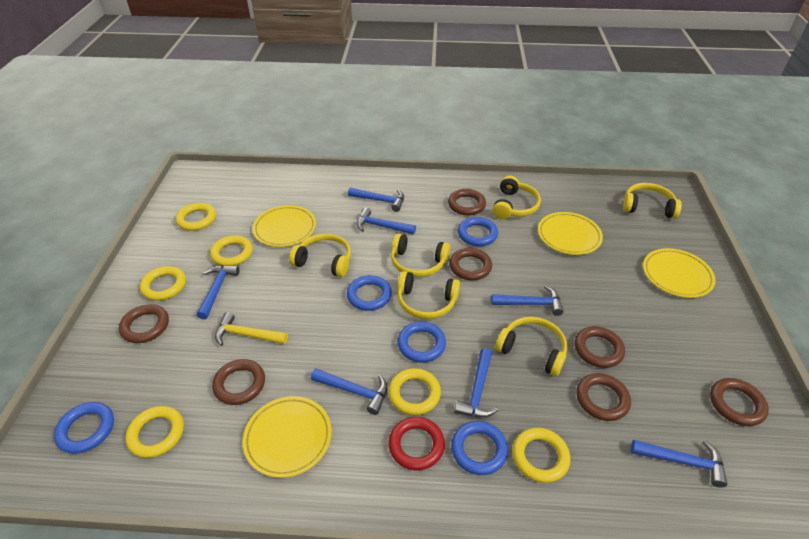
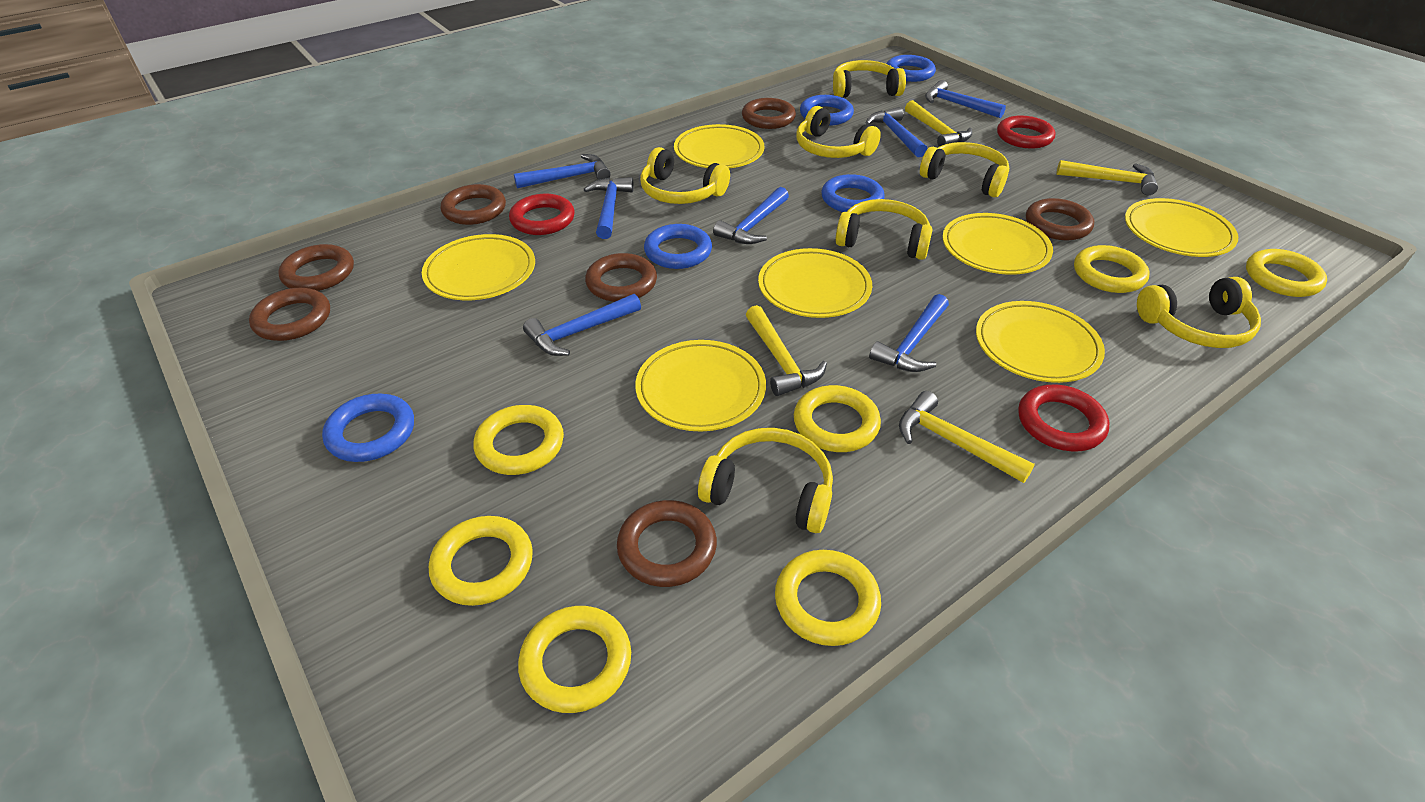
red ring: [389,417,445,470] = 1 -> [509,194,575,235] [997,115,1055,149] [1018,385,1109,451] = 3
yellow hammer: [215,312,288,346] = 1 -> [746,305,827,396] [899,391,1035,483] [905,100,972,147] [1057,160,1158,195] = 4
yellow headphones: [289,233,351,277] [391,233,450,277] [397,271,460,319] [492,176,541,219] [495,317,567,376] [623,183,682,219] = 6 -> [640,147,730,204] [698,428,833,533] [796,106,881,158] [833,60,906,98] [836,199,932,260] [920,142,1009,197] [1137,277,1261,348] = 7
yellow plate: [243,396,332,478] [253,205,316,247] [538,212,603,255] [643,248,716,298] = 4 -> [422,234,535,300] [635,340,766,431] [674,124,764,168] [758,248,872,318] [943,213,1053,275] [976,301,1105,383] [1125,198,1238,257] = 7
yellow ring: [125,406,184,458] [140,266,186,301] [176,203,216,231] [210,235,253,266] [388,368,441,415] [512,427,571,483] = 6 -> [429,516,533,606] [473,405,564,475] [518,606,631,713] [775,550,881,646] [794,385,881,452] [1074,245,1149,293] [1246,249,1327,297] = 7

